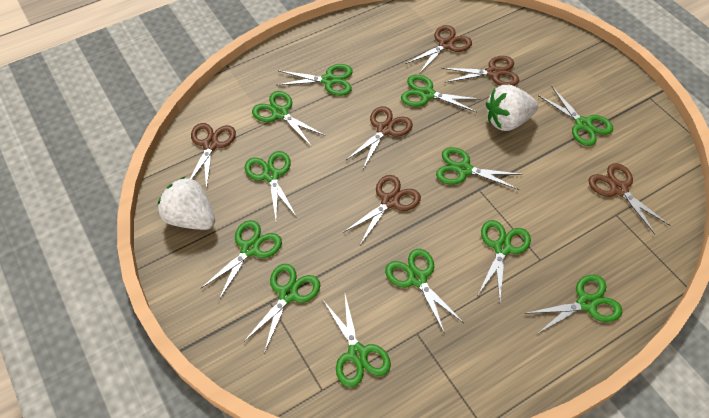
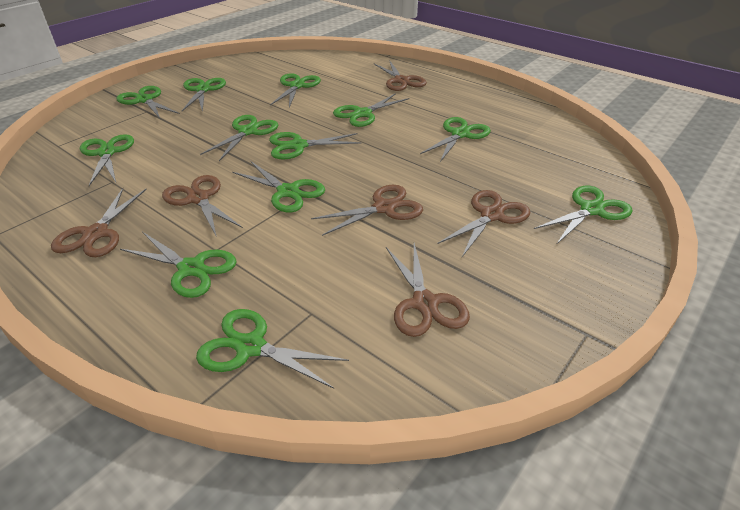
white strawberry: [158,176,215,230] [486,85,538,131] = 2 -> none = 0

